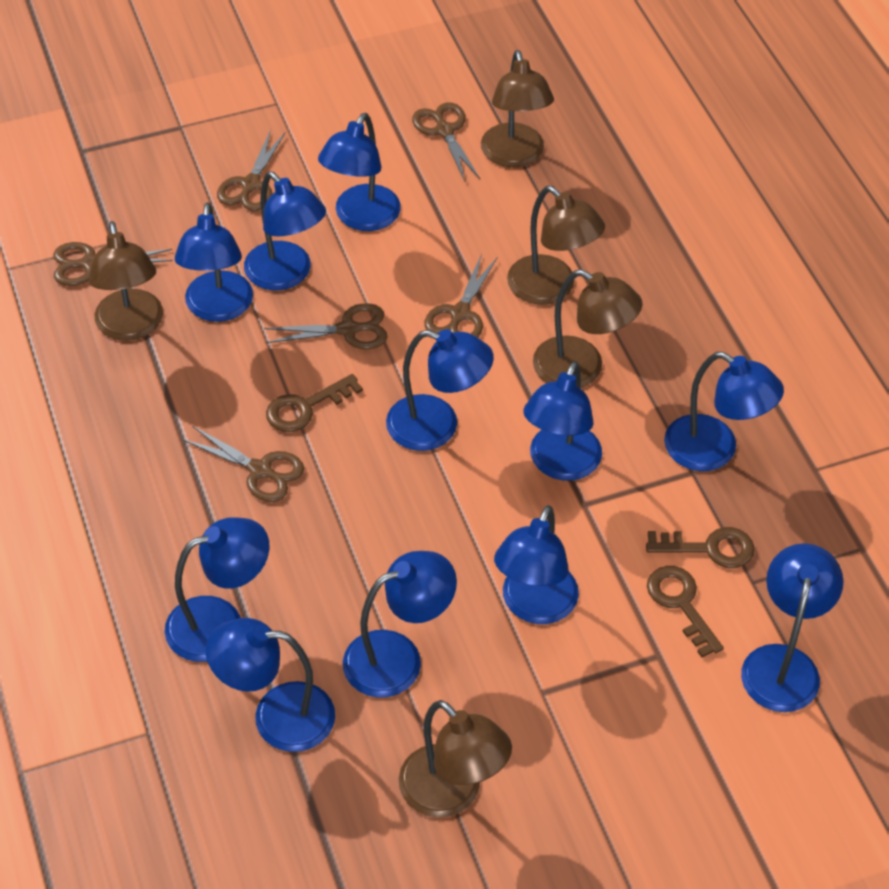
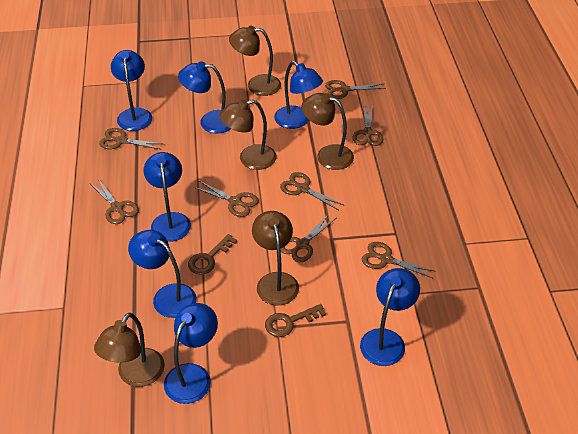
blue lamp: [165,517,270,662] [175,202,253,322] [206,618,335,752] [244,171,326,290] [318,113,401,231] [343,551,457,698] [386,329,494,451] [494,505,579,624] [523,361,602,481] [664,352,784,471] [741,543,843,712] = 11 -> [111,50,152,131] [128,230,196,318] [144,152,191,242] [164,303,218,404] [178,61,231,133] [274,61,323,129] [360,268,420,366] = 7
brown key: [266,374,363,432] [646,527,755,568] [647,566,724,658] = 3 -> [188,234,237,275] [265,304,326,337] = 2
brown scissors: [53,242,173,286] [182,426,304,502] [217,130,286,211] [264,303,388,349] [412,102,480,181] [425,254,497,338] = 6 -> [90,179,139,224] [99,128,163,149] [194,181,259,217] [280,172,343,210] [281,214,336,262] [325,80,386,99] [352,104,383,146] [362,242,436,278] = 8

